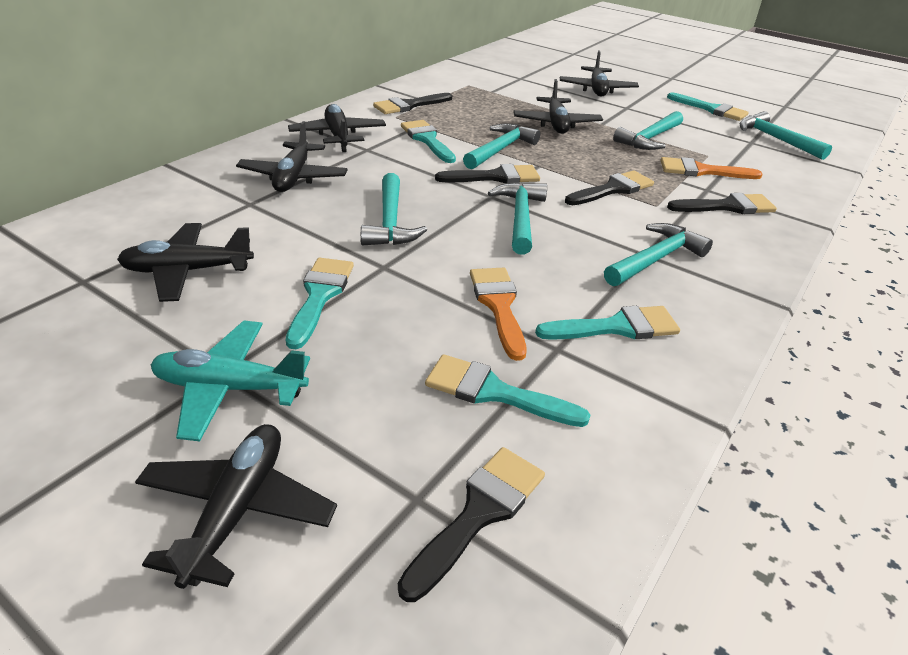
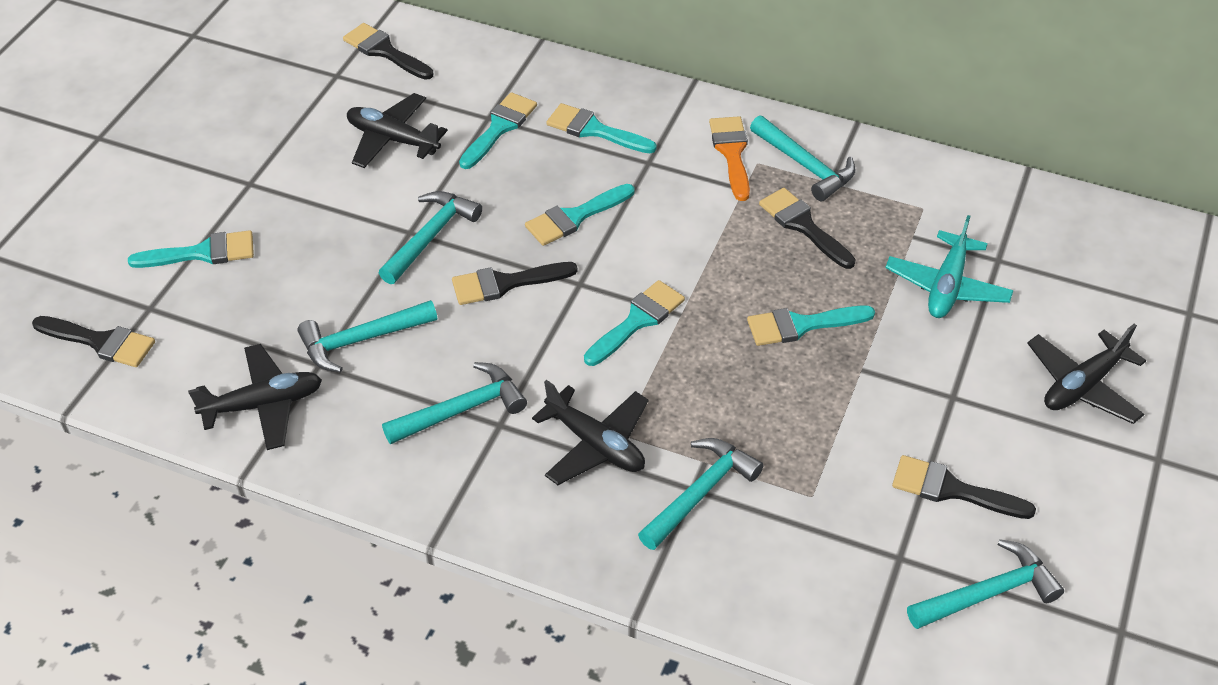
black plane: [117,223,254,302] [135,424,337,589] [236,121,347,192] [288,104,386,152] [514,79,603,134] [560,51,639,96] = 6 -> [188,344,322,450] [347,93,448,168] [532,380,649,485] [1027,324,1146,424] = 4
orange brush: [470,268,526,361] [661,157,763,179] = 2 -> [709,116,750,201] = 1
turquoise brush: [286,258,354,349] [401,120,456,163] [425,354,590,427] [535,306,680,340] [667,92,749,121] = 5 -> [128,230,254,268] [459,92,537,169] [525,184,635,246] [546,103,657,153] [584,280,685,366] [747,305,875,346] = 6

